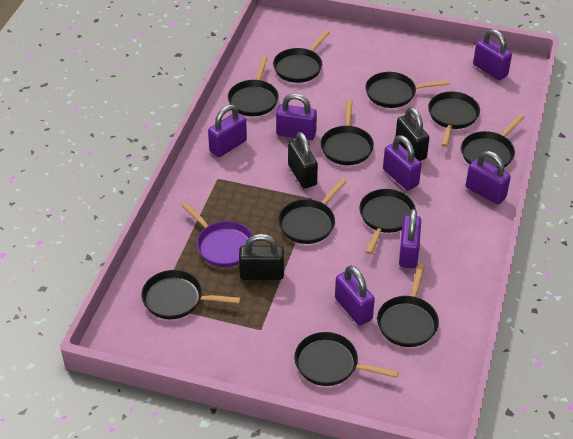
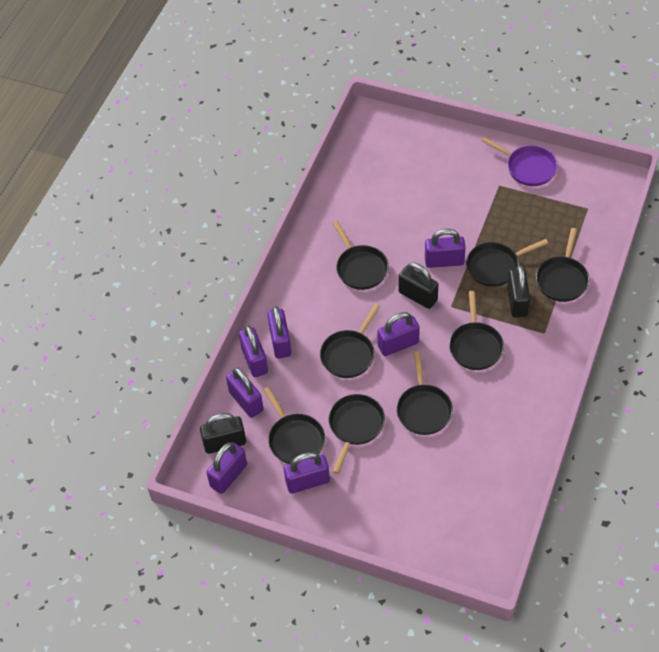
black pan: [141,270,241,319] [228,56,279,116] [273,30,330,83] [278,179,347,244] [294,332,398,386] [321,100,374,165] [359,189,416,254] [365,72,449,108] [377,264,439,347] [428,92,480,147] [461,114,524,168] = 11 -> [263,387,325,464] [320,304,380,378] [328,394,385,474] [333,221,389,290] [396,352,453,435] [449,291,504,370] [466,239,548,287] [536,228,589,302] = 8

